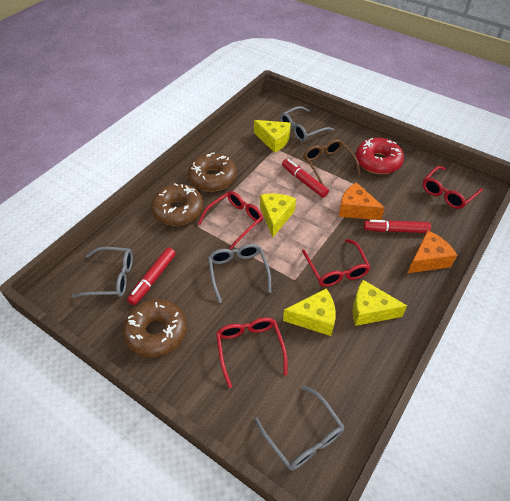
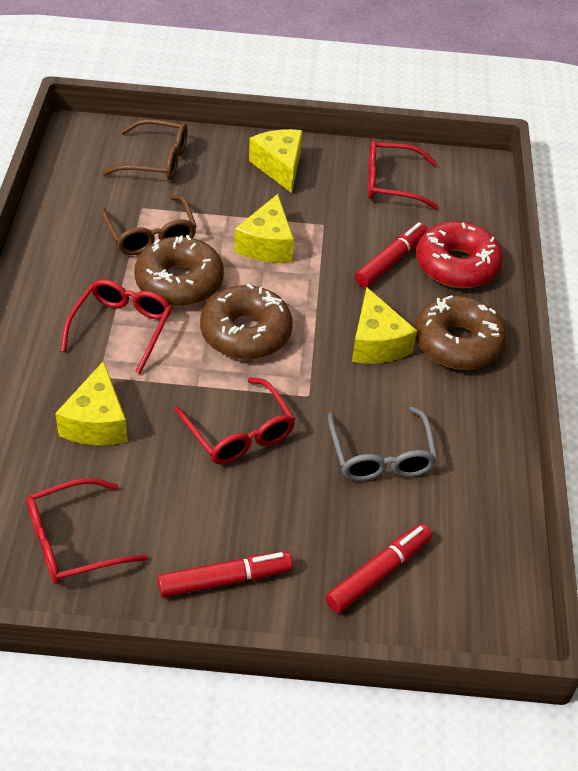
brown glasses: [303,139,361,185] = 1 -> [101,195,197,255] [102,119,187,180] = 2
grey glasses: [72,247,133,298] [208,244,271,303] [254,385,344,471] [280,106,334,142] = 4 -> [328,406,438,481] = 1
orange cheese: [339,182,385,220] [408,230,457,273] = 2 -> none = 0

